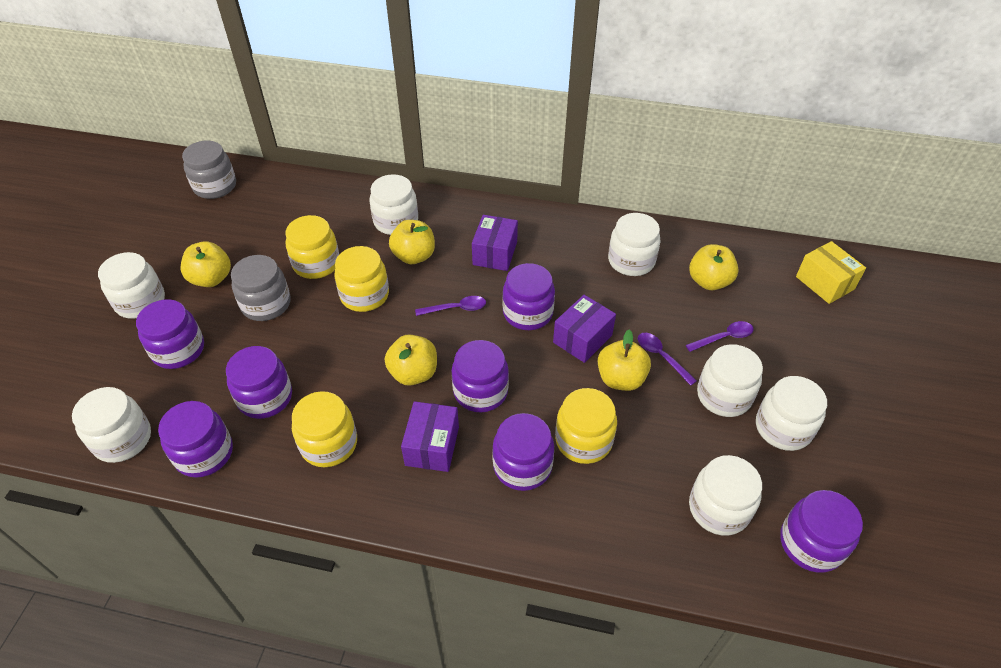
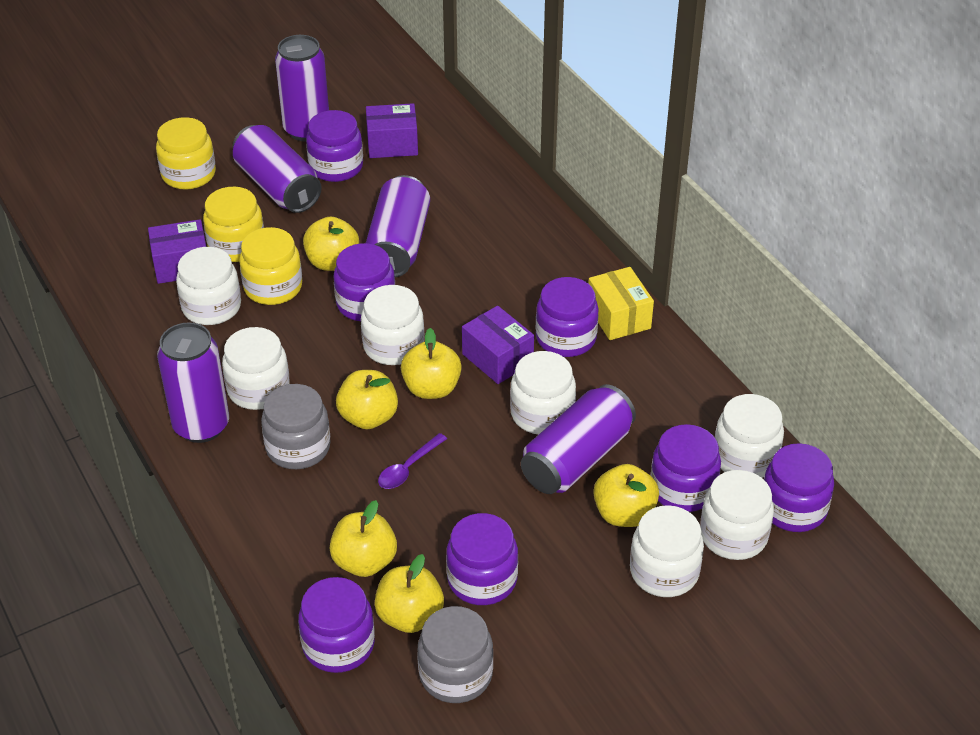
purple can: none = 0 -> [157,322,229,443] [233,125,322,213] [275,35,329,141] [366,175,430,277] [521,384,636,494] = 5
purple spoon: [415,296,486,316] [638,333,697,386] [686,321,753,352] = 3 -> [378,433,447,489] = 1
yellow apple: [181,241,231,287] [385,334,437,385] [389,220,435,264] [598,330,651,391] [689,244,738,290] = 5 -> [303,216,359,271] [329,500,397,577] [336,370,398,429] [374,554,444,633] [401,328,462,399] [593,464,659,527] = 6
yellow jar: [286,215,339,279] [292,391,357,467] [334,246,389,312] [555,388,617,464] = 4 -> [156,117,216,190] [203,187,264,262] [239,227,302,305] = 3

